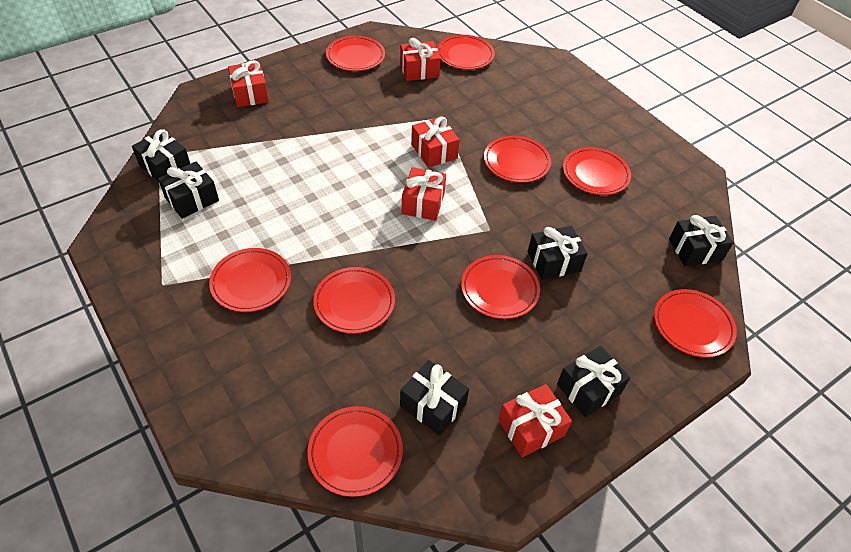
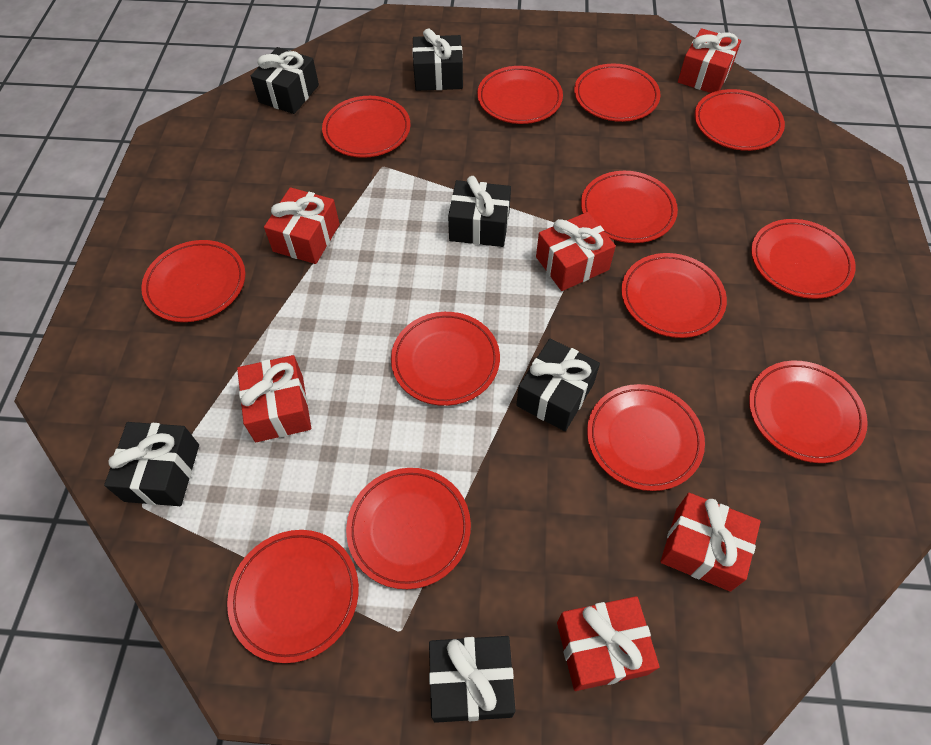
red gift: [228,60,269,107] [400,38,441,81] [402,167,446,221] [411,117,460,168] [498,384,572,457] = 5 -> [237,355,311,442] [264,187,340,264] [536,212,616,291] [557,596,660,691] [660,493,761,592] [678,28,741,93] = 6
red plate: [209,248,291,312] [307,406,403,497] [313,267,395,334] [326,36,385,71] [437,35,495,70] [461,255,540,319] [484,136,551,183] [563,147,631,195] [654,289,737,358] = 9 -> [141,240,245,322] [227,530,359,663] [322,96,410,158] [346,468,471,589] [391,312,500,406] [477,66,563,124] [574,64,661,122] [581,171,678,243] [587,384,705,491] [621,253,727,338] [695,89,785,151] [749,361,868,463] [751,219,856,299] = 13

